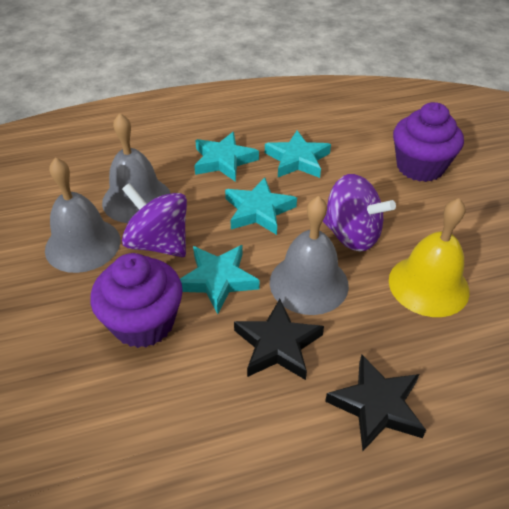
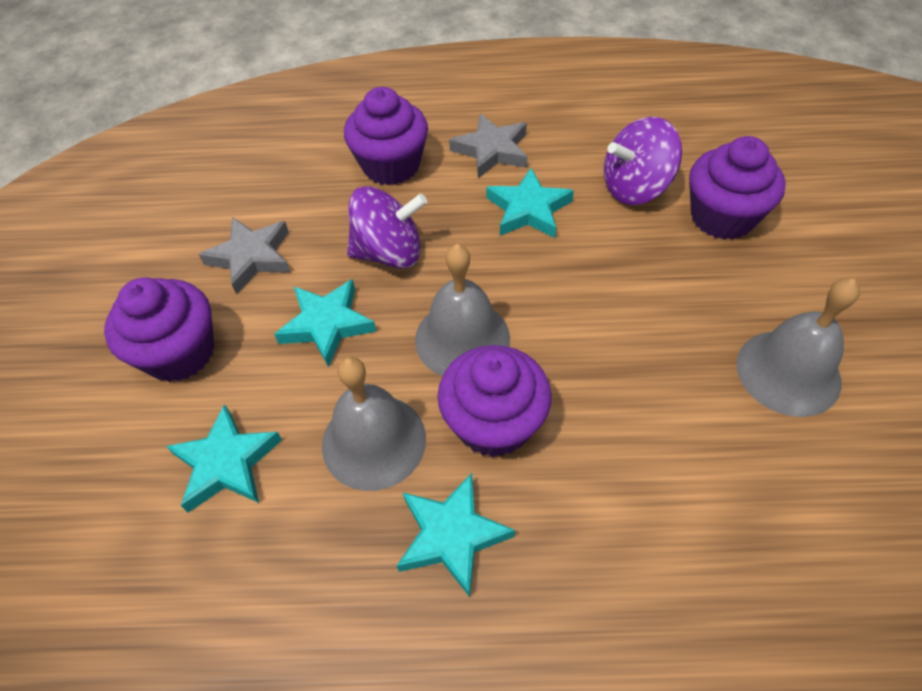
black star: [234,299,324,380] [325,354,426,451] = 2 -> none = 0
grey star: none = 0 -> [198,218,291,295] [449,114,527,178] = 2
purple cupcake: [91,253,183,348] [393,102,464,182] = 2 -> [104,277,214,382] [344,87,428,185] [437,345,551,457] [689,136,786,240] = 4
yellow bell: [389,198,470,317] = 1 -> none = 0

